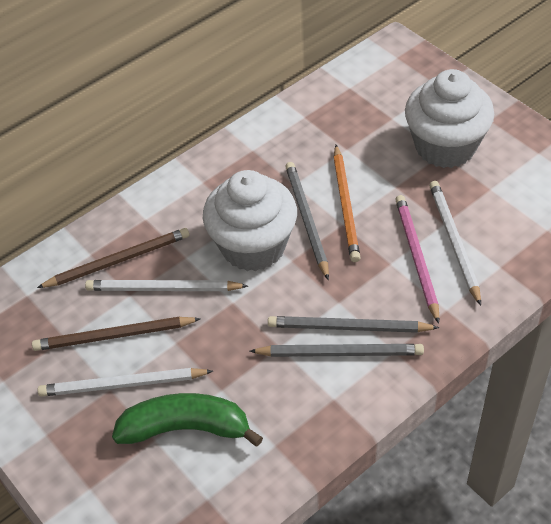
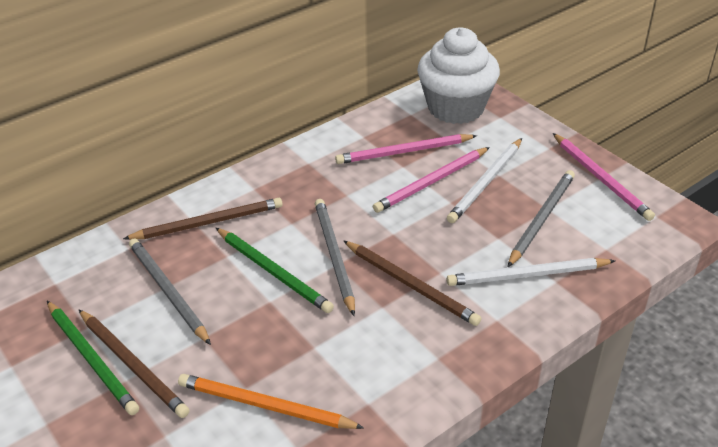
brown pencil: [32,317,201,351] [37,228,189,288] = 2 -> [79,310,190,418] [123,198,283,240] [344,241,482,326] = 3
green banana: [112,393,263,447] = 1 -> none = 0
green pencil: none = 0 -> [47,301,139,415] [216,228,334,313] = 2
pink pencil: [395,195,439,324] = 1 -> [335,134,477,164] [373,147,490,213] [553,133,655,221] = 3
white cupcake: [203,170,297,271] [405,69,494,168] = 2 -> [417,27,500,124] = 1
white pencil: [38,368,213,397] [85,280,248,291] [429,181,481,306] = 3 -> [447,138,522,223] [447,258,615,286] = 2

